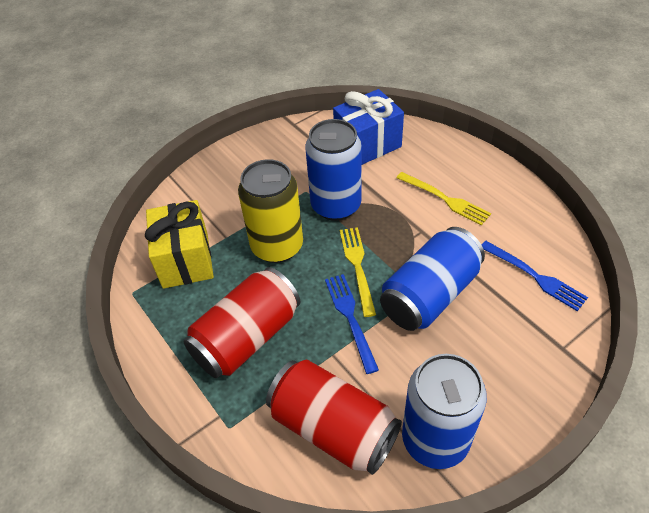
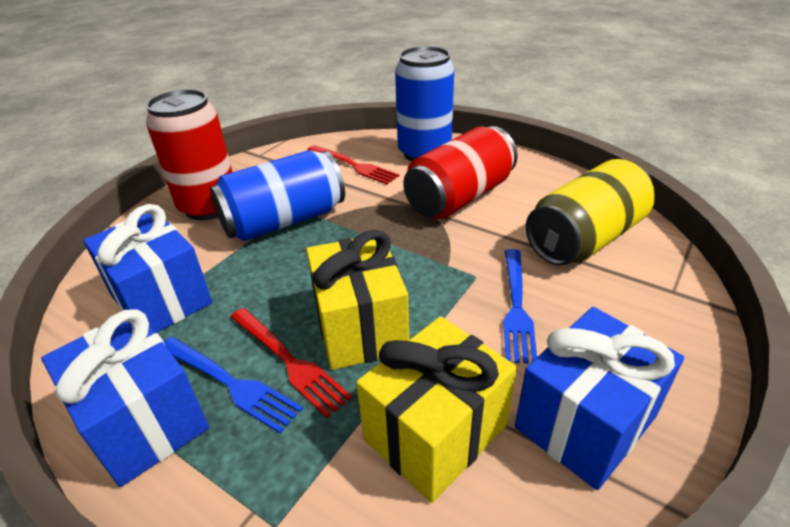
blue can: [305,119,362,221] [380,227,485,331] [402,354,487,469] = 3 -> [210,150,345,241] [395,46,454,161] = 2
blue gift: [333,89,404,165] = 1 -> [41,309,209,487] [83,204,213,333] [515,307,684,490] = 3
red fork: none = 0 -> [230,308,352,418] [307,145,400,184] = 2
yellow fork: [340,227,376,317] [396,172,491,226] = 2 -> none = 0
yellow gift: [145,200,214,289] = 1 -> [306,230,409,370] [356,317,517,503] = 2

